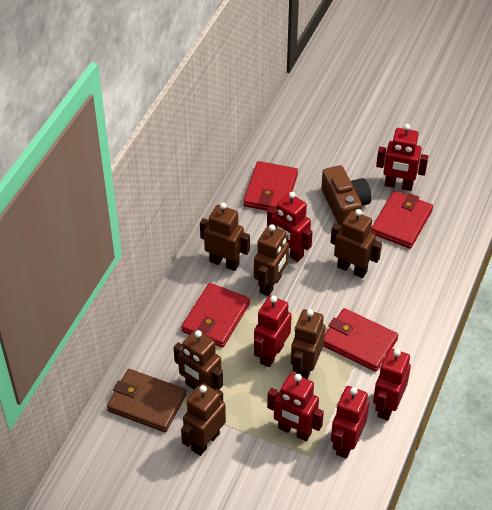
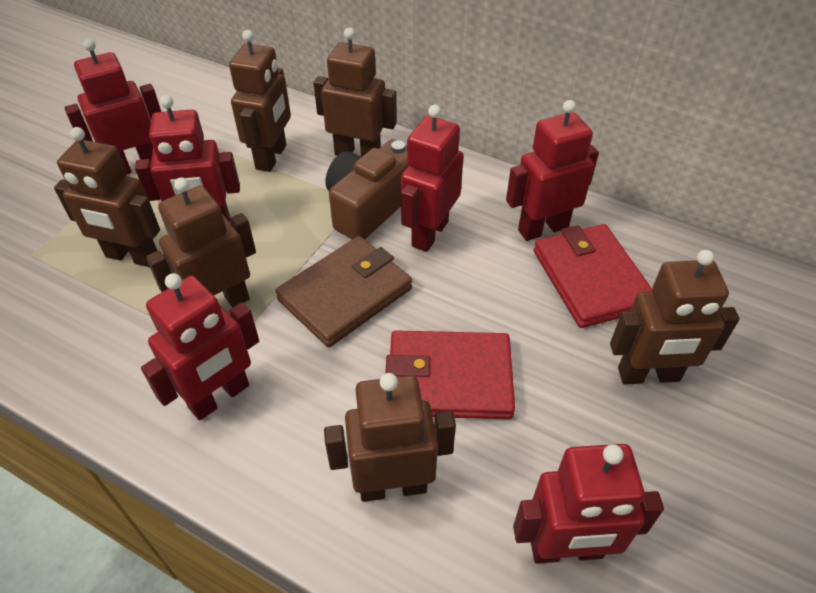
red wallet: [181,283,250,348] [243,161,298,211] [324,308,398,372] [371,191,433,249] = 4 -> [385,330,515,419] [534,224,653,328] = 2

